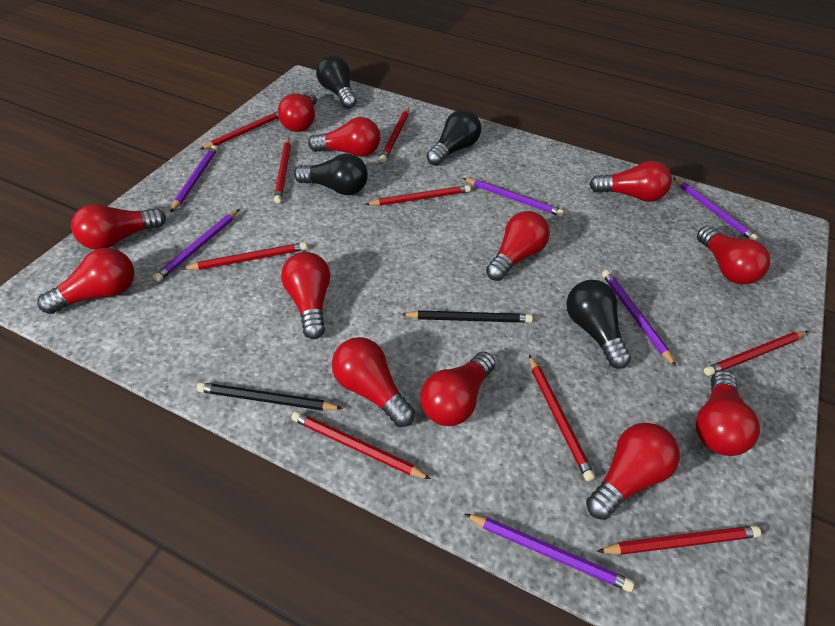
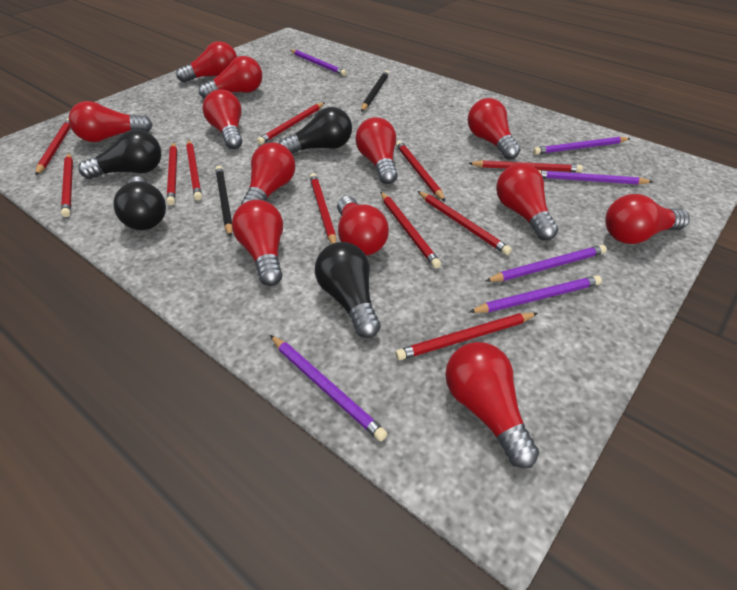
red pencil: [182,242,307,270] [200,111,279,150] [274,138,291,203] [291,411,431,479] [365,185,471,206] [380,108,409,162] [529,355,595,481] [597,525,761,555] [704,331,808,376] = 9 -> [35,118,71,176] [61,153,73,217] [167,142,177,205] [186,140,202,201] [257,102,325,145] [310,173,336,244] [380,192,441,268] [395,313,538,360] [396,141,446,202] [418,191,512,255] [468,160,583,172] = 11

